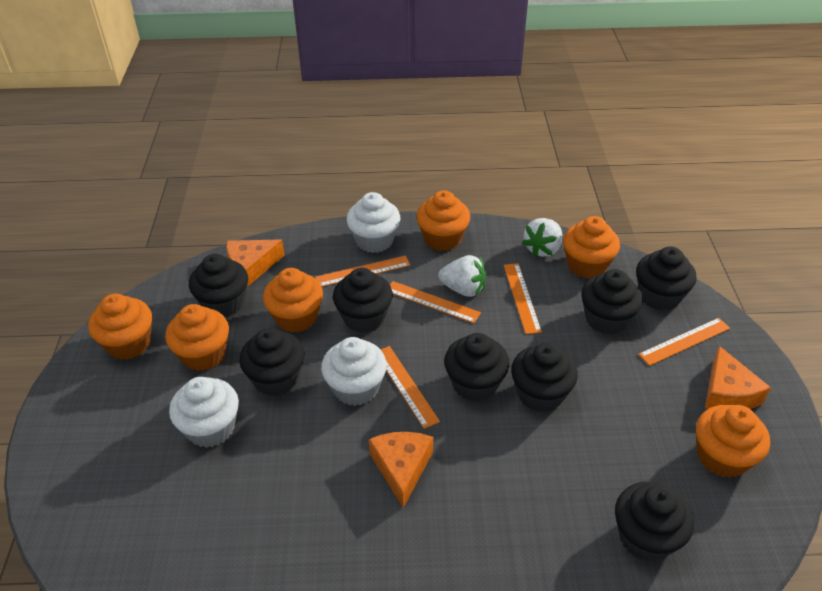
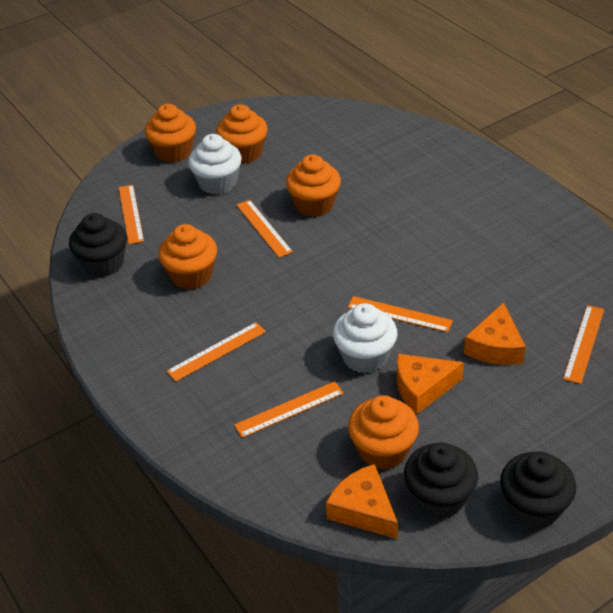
black cupcake: [189,254,248,317] [239,328,304,396] [333,268,393,333] [444,333,510,402] [511,343,578,412] [581,269,643,335] [615,481,694,562] [636,247,696,311] = 8 -> [69,213,127,277] [404,442,478,519] [500,451,576,529] = 3
orange cupcake: [88,294,152,360] [165,304,229,371] [263,268,323,333] [416,190,470,251] [563,216,620,278] [696,405,770,478] = 6 -> [145,104,196,163] [158,224,217,289] [216,104,268,164] [286,155,341,217] [348,395,419,470] = 5
orange ruler: [315,255,410,287] [381,346,440,429] [390,281,481,323] [504,263,542,334] [638,318,730,366] = 5 -> [119,185,144,244] [167,322,266,382] [234,381,344,438] [237,200,293,258] [347,296,453,332] [563,305,604,384] = 6
white cupcake: [169,377,239,448] [321,337,387,406] [346,192,400,253] = 3 -> [188,134,242,195] [333,303,397,373] = 2
white strawberry: [438,255,486,297] [522,218,562,257] = 2 -> none = 0

